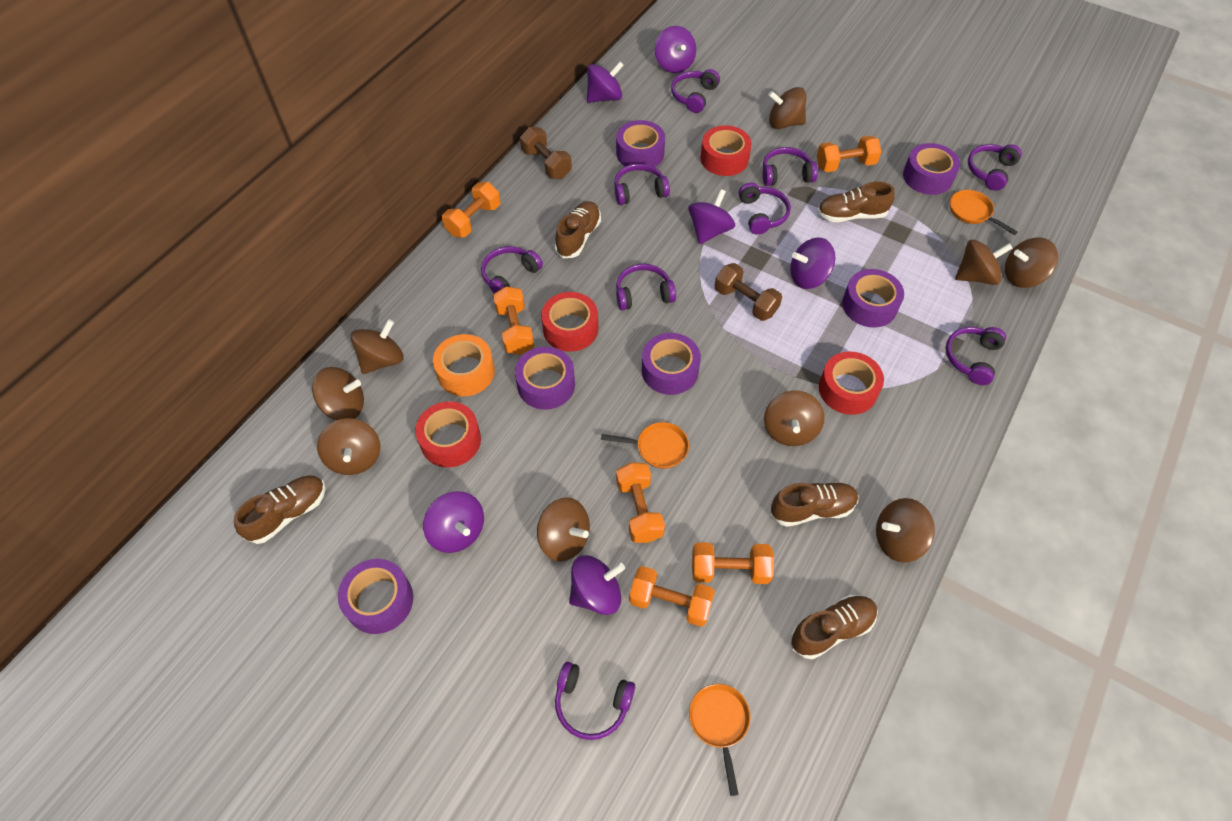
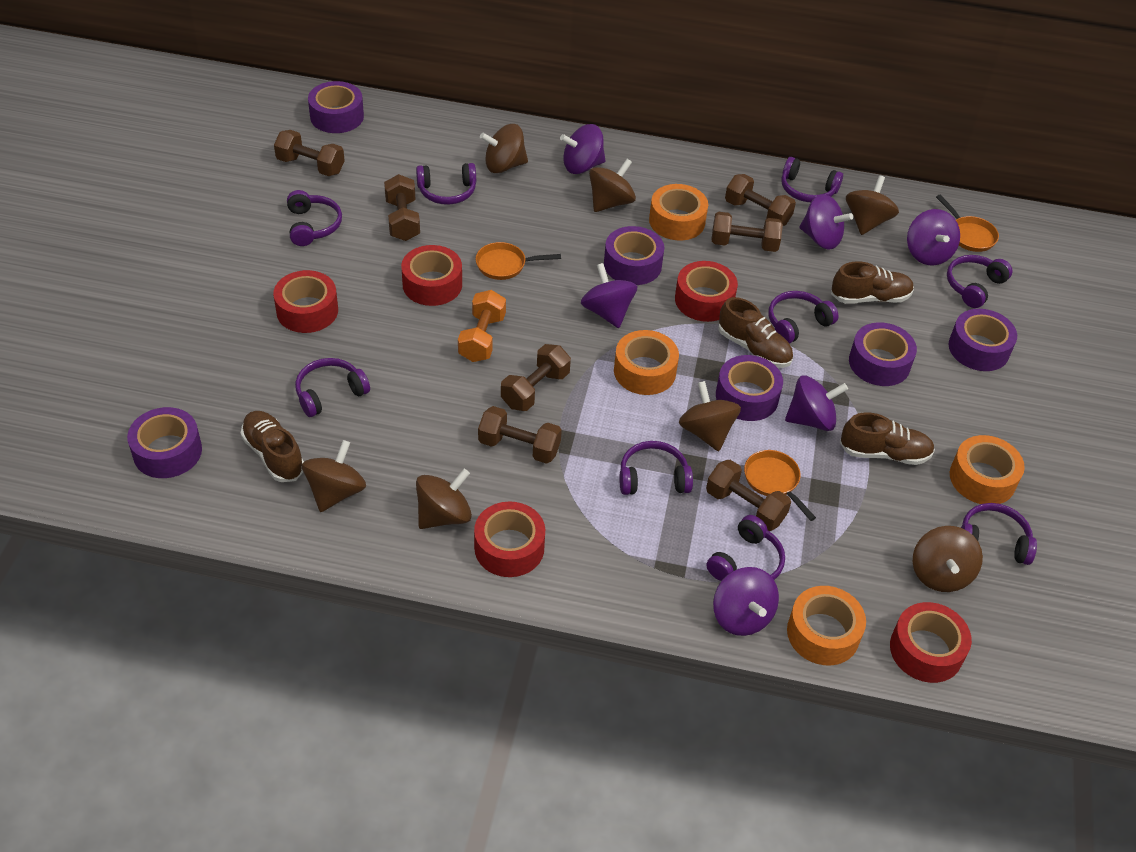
brown dumbbell: [520,127,572,179] [715,263,782,321] = 2 -> [274,130,345,176] [384,174,420,241] [478,406,562,464] [501,344,571,411] [706,460,791,531] [712,212,783,252] [725,174,796,226] = 7
brown shoe: [234,475,326,544] [555,201,601,258] [771,482,859,527] [790,595,878,659] [817,182,895,222] = 5 -> [241,411,304,482] [718,297,793,368] [831,261,914,304] [840,413,935,465] = 4
brown spinning top: [312,367,364,421] [317,418,380,475] [350,319,404,374] [537,497,590,562] [764,390,825,446] [768,87,806,129] [876,498,935,563] [955,240,1013,285] [1005,237,1058,288] = 9 -> [302,440,366,512] [416,469,472,529] [480,124,528,173] [589,159,636,212] [679,381,741,451] [846,175,899,235] [913,526,983,592] = 7
orange dumbbell: [442,182,500,237] [493,286,534,355] [616,462,665,543] [629,566,715,627] [692,542,774,584] [817,136,881,172] = 6 -> [458,290,506,362] = 1
orange tape: [433,334,495,396] = 1 -> [614,330,679,395] [649,184,708,240] [787,586,866,665] [950,435,1025,504] = 4
red tape: [415,401,481,467] [541,292,598,352] [700,125,752,176] [819,351,884,415] = 4 -> [273,270,338,333] [401,245,462,306] [474,501,545,577] [675,261,738,322] [890,602,972,683] = 5

